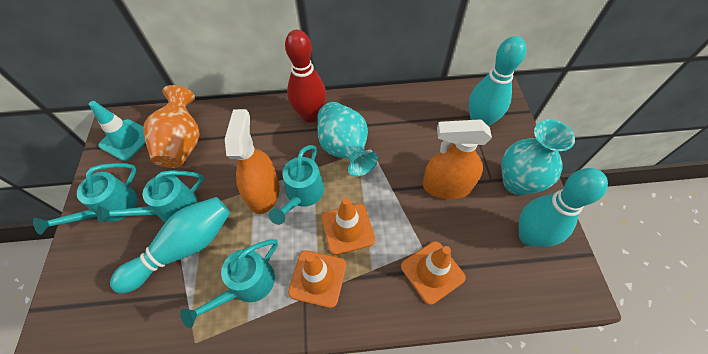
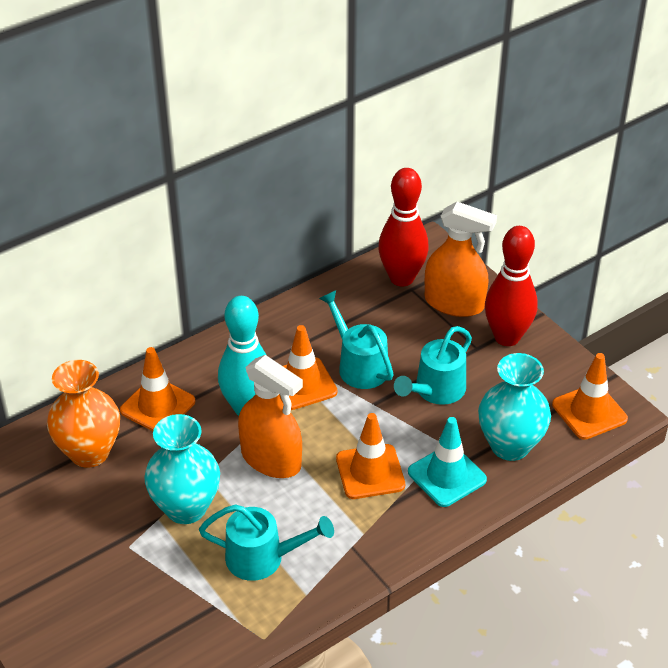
orange traffic cone: [288,250,346,308] [322,197,375,255] [401,241,466,305] = 3 -> [120,347,195,431] [279,325,338,410] [336,413,405,499] [552,353,628,440] = 4
red bowling pin: [285,30,326,122] = 1 -> [378,168,429,287] [485,226,538,346] = 2
turquoise bowling pin: [110,197,230,294] [468,36,526,126] [519,168,608,247] = 3 -> [218,296,267,416] = 1
turquoise watering can: [33,163,138,235] [97,170,204,223] [180,239,278,328] [269,145,324,225] = 4 -> [199,504,334,581] [319,290,394,389] [394,326,472,405] = 3

